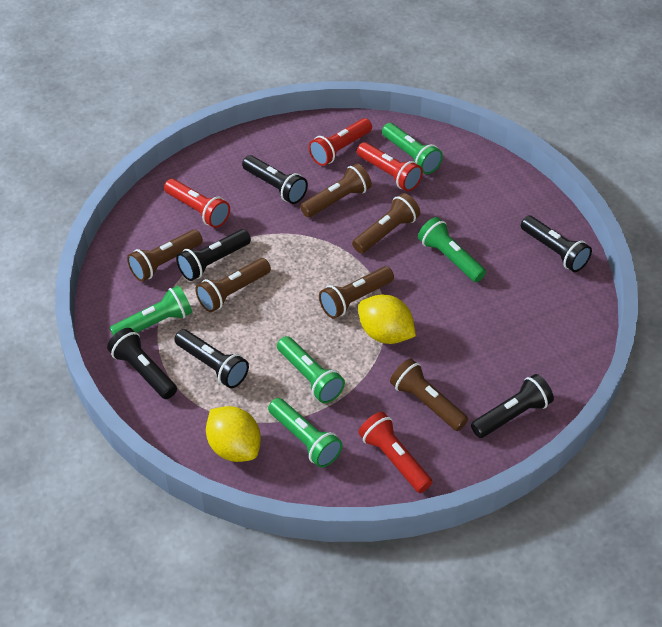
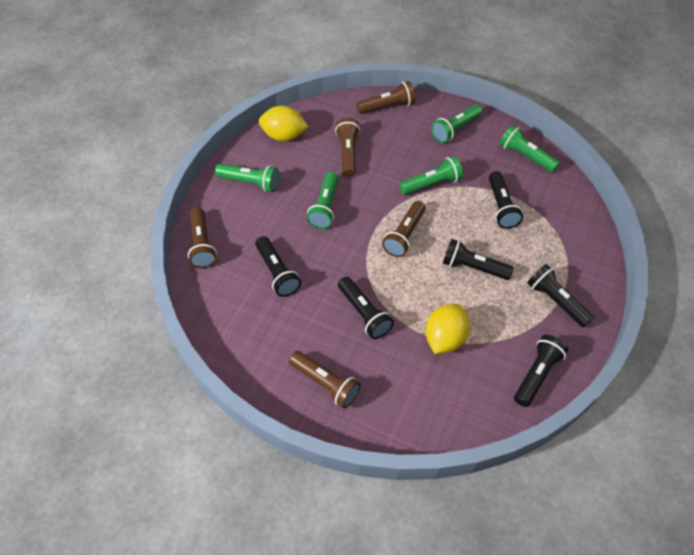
brown flashlight: [127,229,203,282] [195,258,271,312] [300,163,372,217] [319,266,394,318] [352,193,420,254] [390,358,468,431] = 6 -> [188,207,217,268] [289,351,361,409] [335,117,360,177] [357,81,416,114] [382,201,426,257] = 5
red flashlight: [164,179,230,228] [309,118,372,166] [357,142,423,191] [358,412,432,493] = 4 -> none = 0

